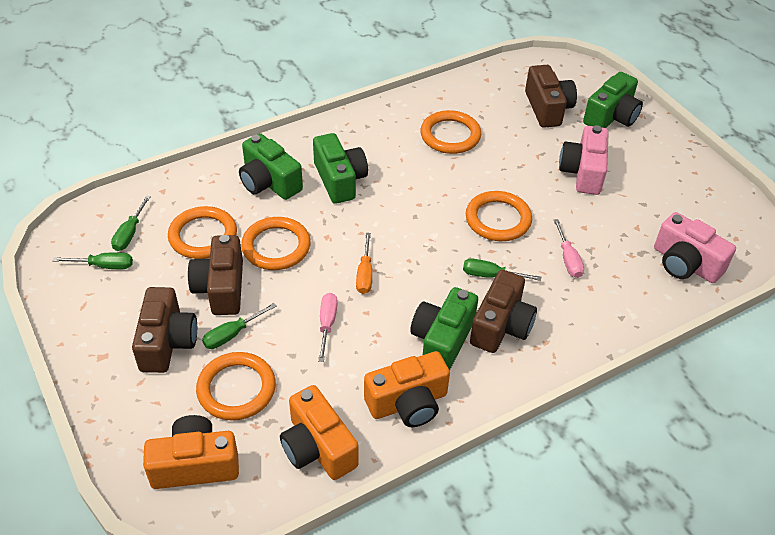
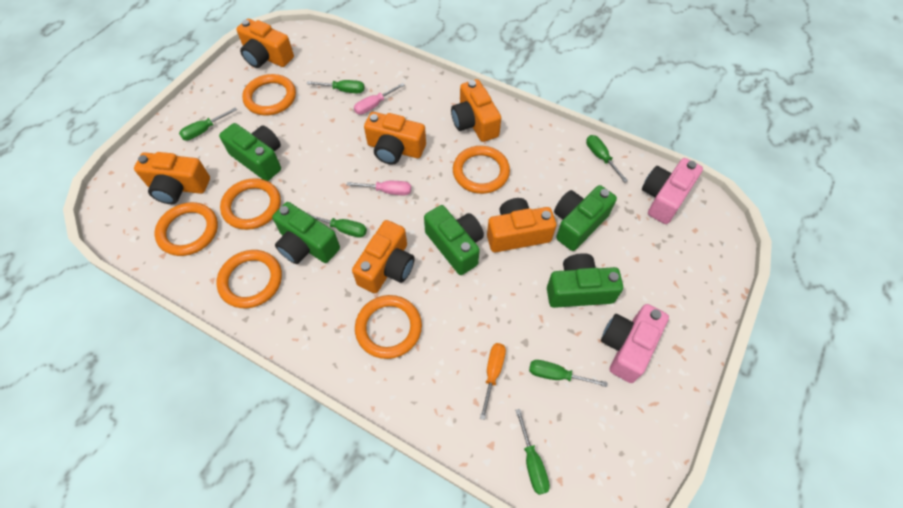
brown camera: [132,287,197,373] [188,235,243,315] [470,270,537,353] [525,65,577,128] = 4 -> none = 0
green camera: [239,133,303,200] [313,133,368,204] [410,287,478,370] [583,72,643,128] = 4 -> [219,123,281,181] [272,202,340,264] [424,205,484,275] [547,253,623,308] [554,185,617,251] = 5
green screwdriver: [53,252,133,269] [111,195,151,251] [202,303,276,349] [463,258,541,281] = 4 -> [179,107,237,141] [307,80,365,93] [307,213,367,238] [515,409,550,495] [529,360,608,387] [586,135,628,183] = 6
orange camera: [143,415,239,489] [280,385,359,480] [364,351,450,427] = 3 -> [134,152,210,204] [236,19,294,68] [352,220,415,293] [364,112,426,165] [451,79,501,142] [487,198,556,252] = 6
orange ring: [168,206,237,259] [196,352,276,421] [241,217,311,270] [420,110,481,154] [466,191,532,241] = 5 -> [154,202,218,256] [216,250,282,308] [220,178,281,230] [242,74,296,116] [355,295,422,359] [453,146,510,194] = 6

